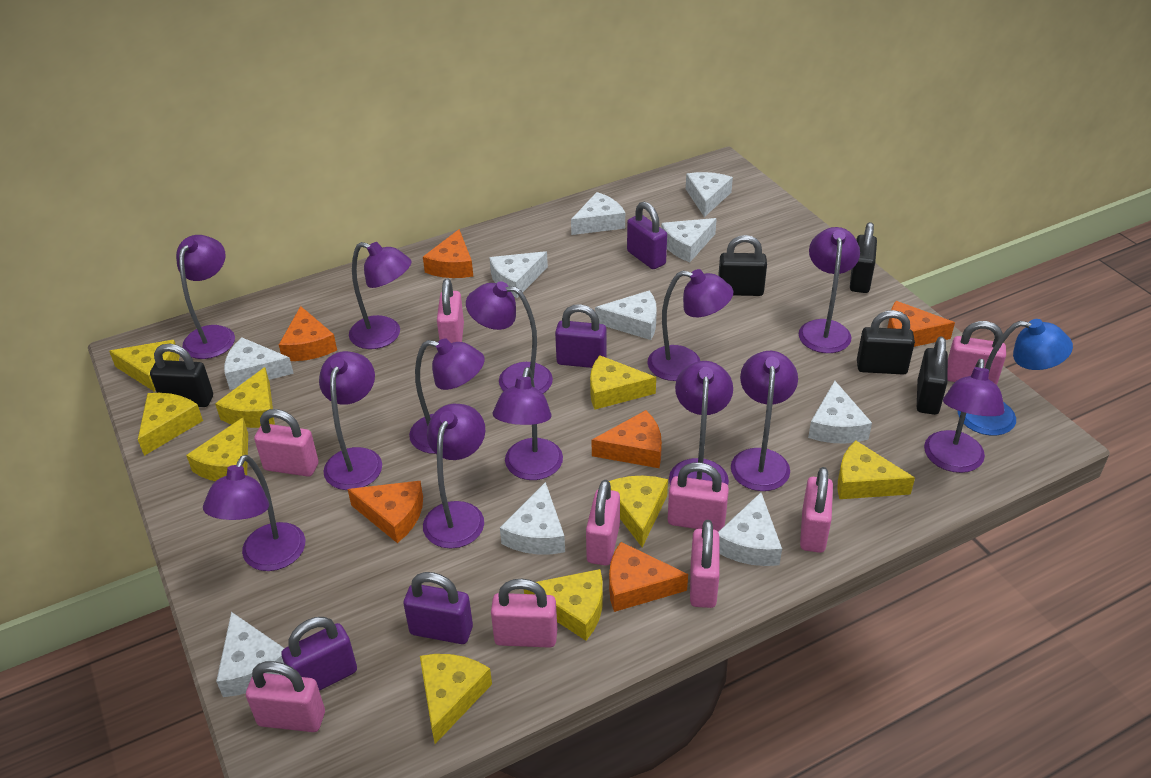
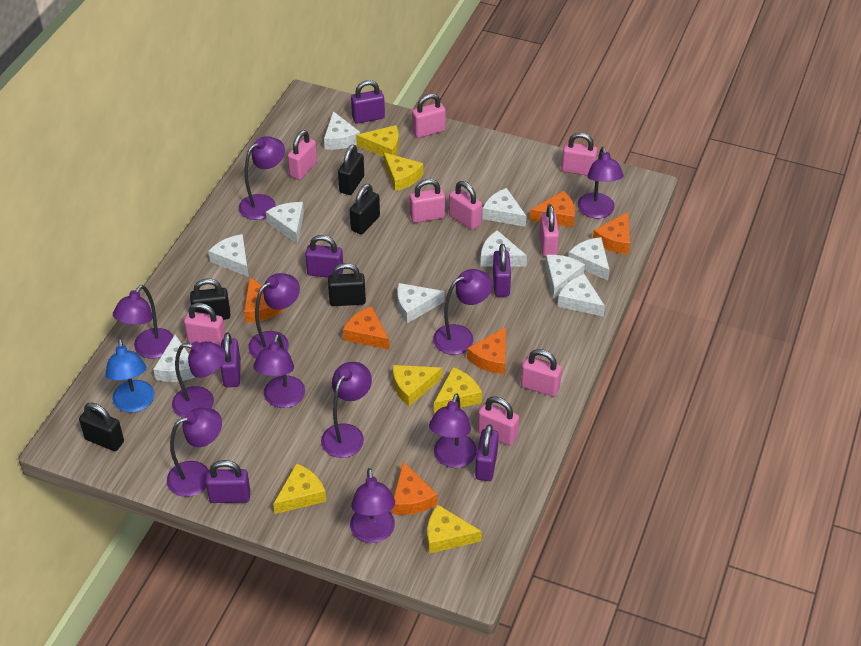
purple lamp: [176,235,235,359] [203,455,305,571] [319,351,382,490] [349,242,411,349] [409,338,485,454] [423,404,485,549] [466,281,553,394] [493,367,563,480] [647,269,733,381] [669,361,733,485] [731,351,798,491] [799,227,860,353] [924,359,1005,473] = 13 -> [113,285,174,359] [167,408,222,497] [172,341,226,418] [239,136,285,220] [248,273,300,359] [253,334,305,408] [321,362,372,458] [350,468,395,543] [429,393,477,468] [433,269,492,355] [578,147,624,218] = 11
purple padlock: [281,617,357,691] [403,572,473,644] [555,304,607,368] [627,202,667,269] = 4 -> [206,460,251,503] [220,332,241,387] [305,235,344,278] [351,80,385,124] [475,424,499,481] [493,244,511,297] = 6
yellow cheese: [109,340,180,392] [138,393,203,456] [186,418,248,481] [215,367,275,428] [420,654,492,744] [524,569,603,641] [590,355,656,409] [609,476,668,547] [837,440,915,499] = 9 -> [273,463,326,514] [356,125,399,157] [384,153,423,191] [393,365,442,407] [427,505,482,554] [434,367,482,413] = 6

